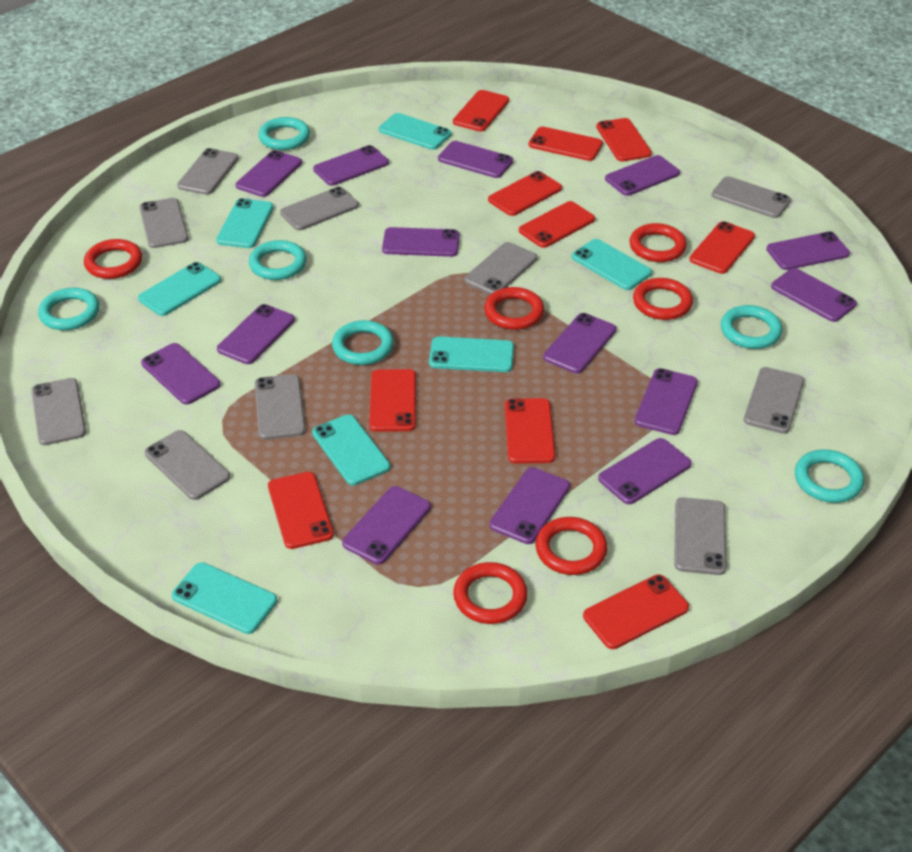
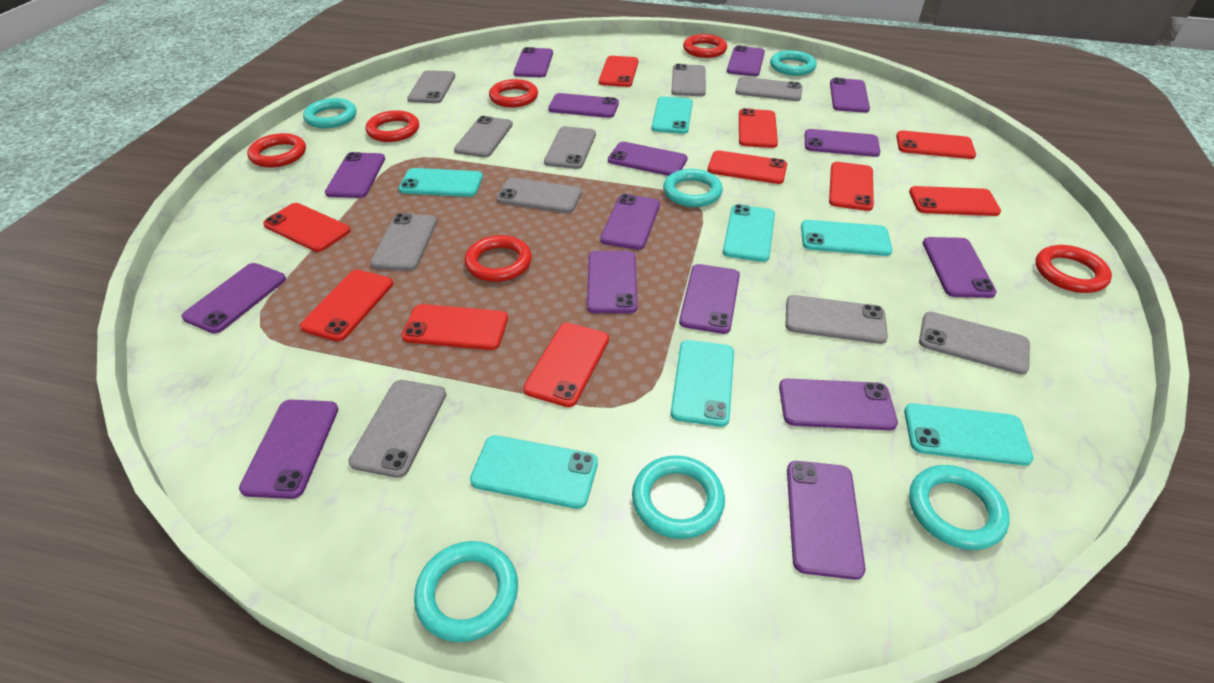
purple phone: [141,343,220,405] [217,304,295,364] [235,150,302,197] [313,145,389,186] [342,486,431,564] [382,227,460,257] [438,141,513,178] [490,467,570,544] [543,313,616,374] [598,438,692,504] [605,155,680,196] [634,368,698,435] [766,231,850,270] [771,268,857,322] = 14 -> [182,263,286,334] [239,400,338,499] [325,152,385,198] [513,47,553,77] [548,93,619,118] [587,251,638,314] [600,194,660,250] [608,142,688,176] [679,264,740,334] [727,45,765,76] [779,378,898,430] [787,461,866,580] [805,129,880,157] [830,78,870,113] [923,237,997,298] = 15

